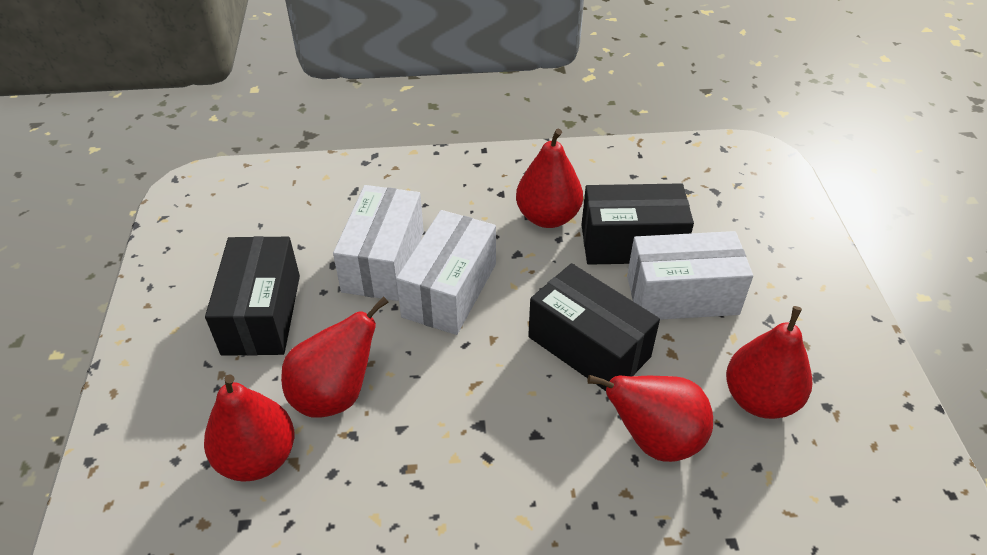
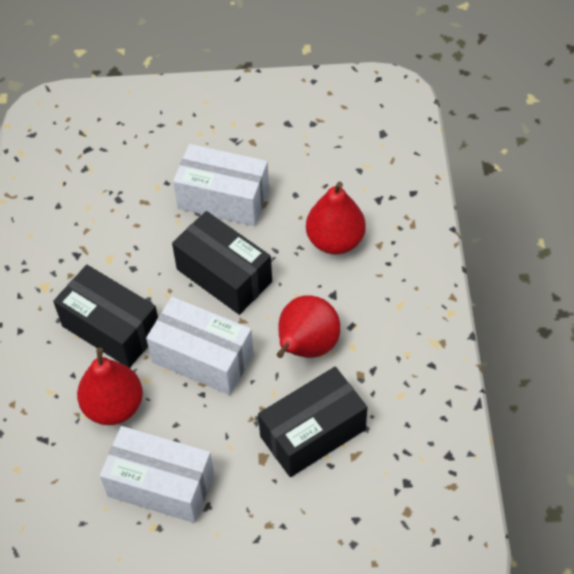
red pear: [204,375,294,482] [281,296,389,418] [516,129,583,228] [587,375,713,462] [726,306,812,419] = 5 -> [77,348,143,425] [277,295,340,358] [306,182,366,254] = 3

